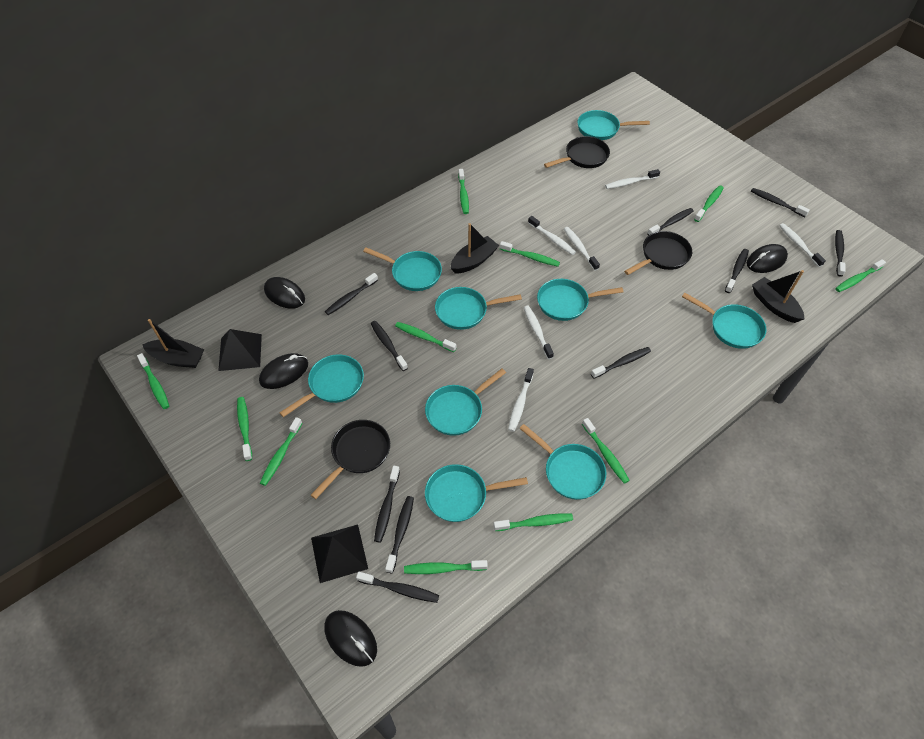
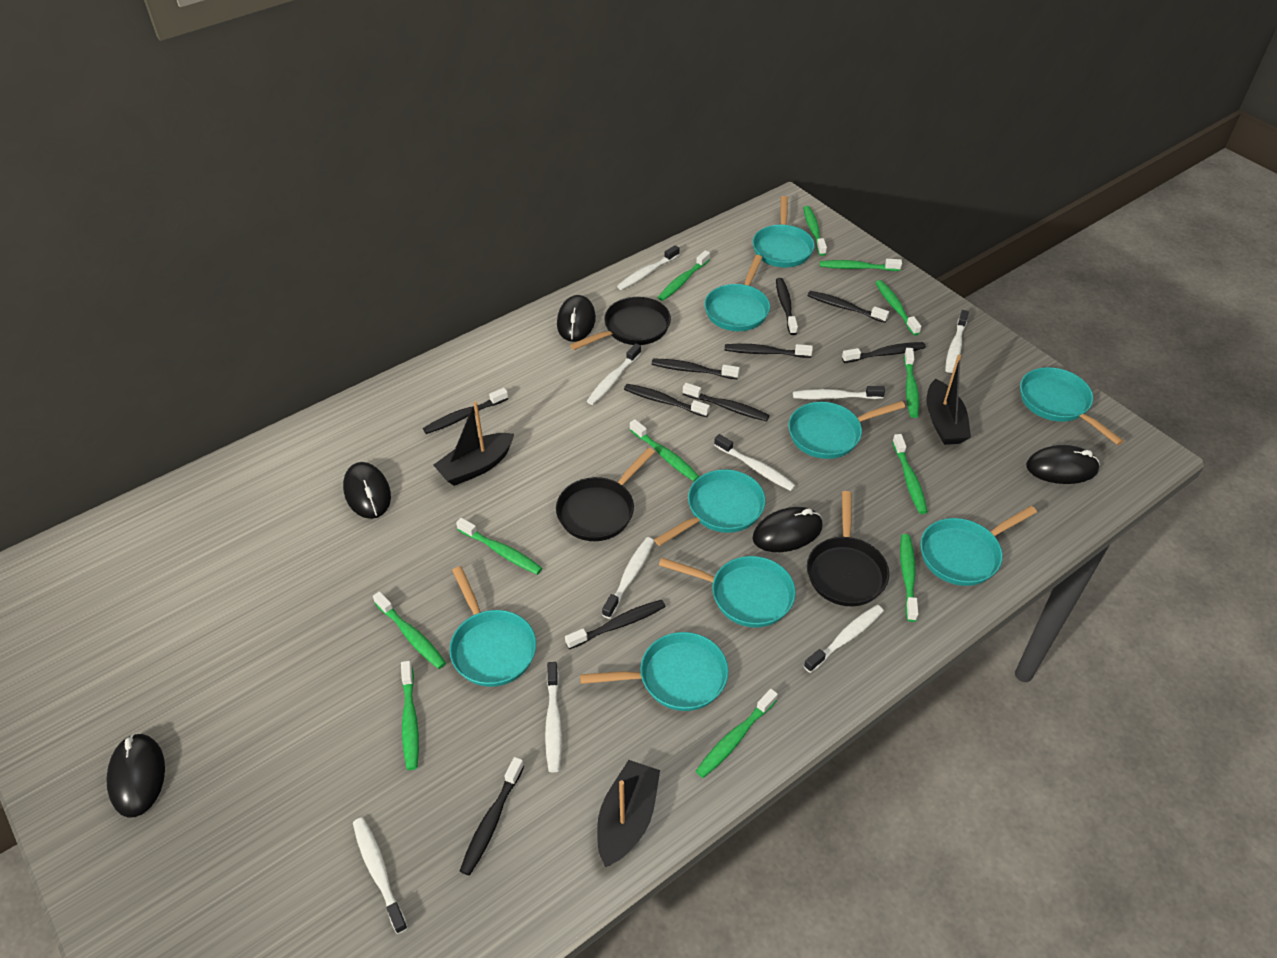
black mouse: [259,353,308,389] [264,277,305,309] [324,610,377,667] [747,244,788,273] = 4 -> [107,733,165,818] [343,462,391,519] [557,295,596,342] [752,507,823,552] [1026,445,1100,484] = 5
black pyramid: [218,329,262,371] [311,525,368,583] = 2 -> none = 0
green toothbrush: [137,353,169,409] [237,397,252,461] [260,417,302,486] [395,322,456,352] [404,560,488,574] [458,169,469,214] [494,513,573,531] [500,241,560,267] [582,418,630,484] [694,185,724,222] [835,259,886,292] = 11 -> [373,591,446,669] [401,661,419,770] [456,518,542,575] [629,419,700,482] [658,250,710,301] [696,689,778,778] [803,206,827,256] [820,259,902,271] [875,280,921,335] [892,434,928,514] [900,534,918,622] [904,348,919,418] = 12
white toothbrush: [508,368,534,432] [524,306,554,359] [528,216,576,255] [564,227,600,271] [605,169,660,189] [779,223,826,267] = 6 -> [353,818,408,934] [545,662,562,772] [587,343,641,405] [602,537,654,619] [617,245,679,290] [714,434,796,491] [793,386,885,399] [804,605,884,673] [945,310,969,373] = 9

